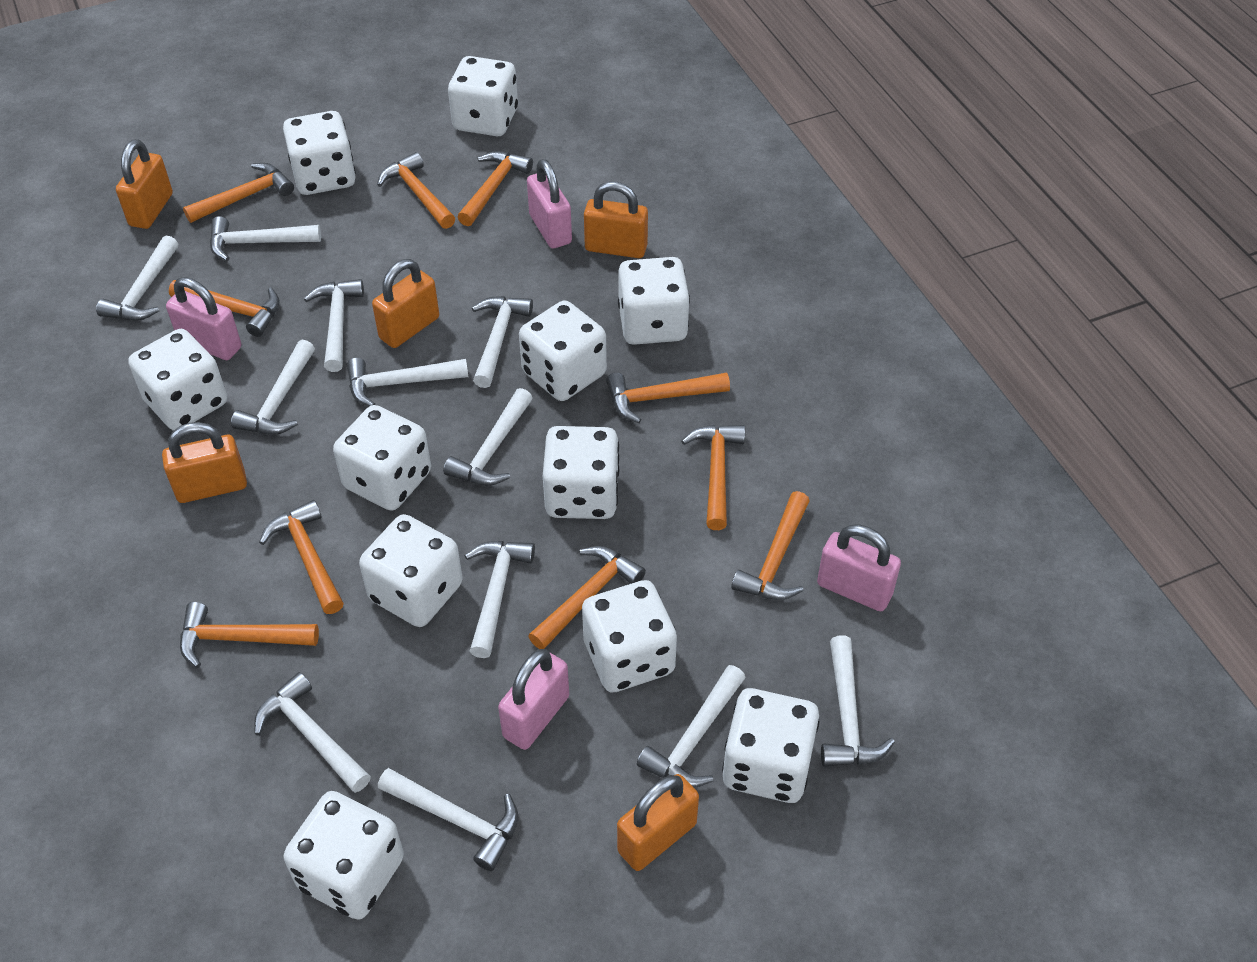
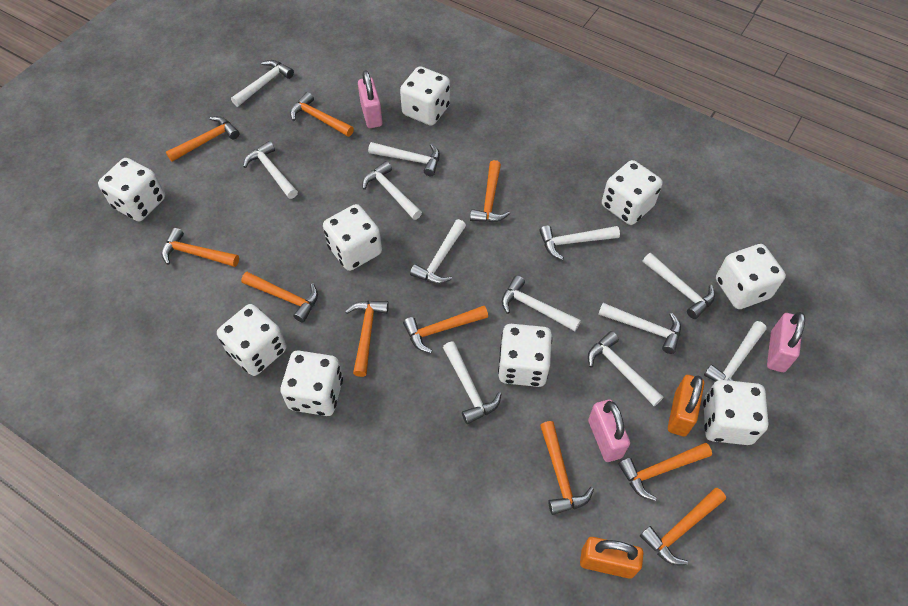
orange padlock: [116,139,173,229] [162,422,247,503] [372,259,439,348] [584,181,648,258] [617,774,699,871] = 5 -> [580,537,643,579] [668,375,704,436] = 2
pink padlock: [166,277,241,360] [498,649,569,750] [527,159,572,248] [817,525,901,611] = 4 -> [358,70,383,128] [588,399,630,462] [767,312,805,372] = 3
white dice: [128,329,227,431] [283,111,356,195] [284,791,404,920] [333,405,431,511] [359,514,463,627] [448,56,518,136] [519,300,607,401] [543,426,619,519] [582,580,677,692] [618,257,690,345] [722,688,819,803] = 11 -> [98,158,165,221] [217,304,287,376] [280,350,343,416] [323,204,382,271] [400,66,450,126] [498,324,552,387] [602,160,663,225] [703,380,769,445] [716,244,786,309] = 9

